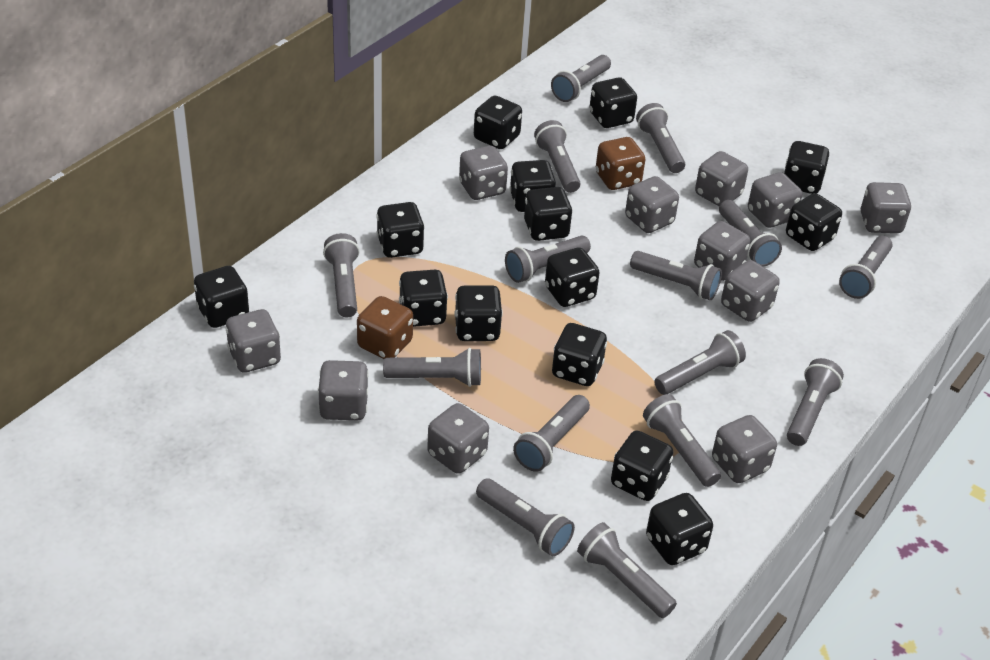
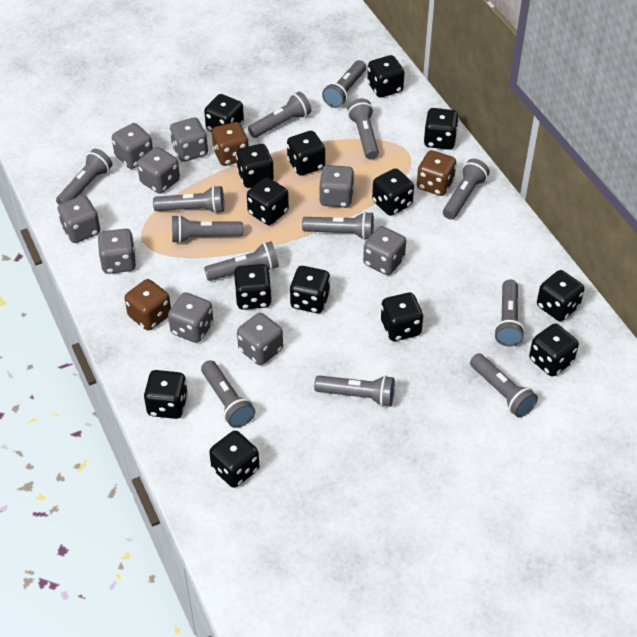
brown dice: [357,296,413,359] [596,137,646,190] = 2 -> [125,279,171,331] [212,122,249,166] [417,150,456,196] = 3
grey dice: [225,309,281,373] [318,360,369,420] [427,403,489,474] [459,146,508,200] [625,176,679,233] [694,221,750,281] [695,151,748,206] [712,415,777,483] [721,260,780,322] [748,172,802,228] [861,182,912,233] = 11 -> [58,195,100,243] [97,229,136,274] [112,123,153,169] [137,147,180,194] [168,292,213,343] [170,118,208,162] [237,313,283,365] [319,165,355,208] [363,226,406,275] = 9
grey flashlight: [323,233,360,318] [383,348,481,387] [476,478,575,556] [505,236,591,283] [513,395,590,472] [534,120,580,193] [551,55,611,102] [577,522,677,618] [630,251,722,300] [636,103,685,173] [643,394,721,487] [654,330,746,395] [719,200,782,267] [787,358,844,446] [839,236,893,299] = 15 -> [56,149,112,205] [153,186,224,214] [172,215,243,243] [201,360,255,428] [204,241,279,281] [248,92,311,138] [302,212,374,240] [314,375,395,407] [322,60,366,108] [347,98,379,159] [443,159,490,220] [470,353,538,417] [494,280,525,346] = 13

